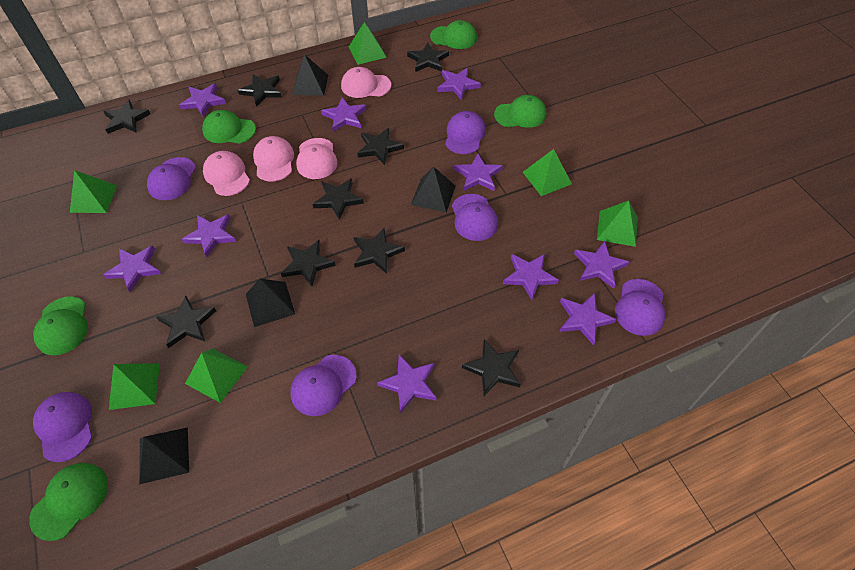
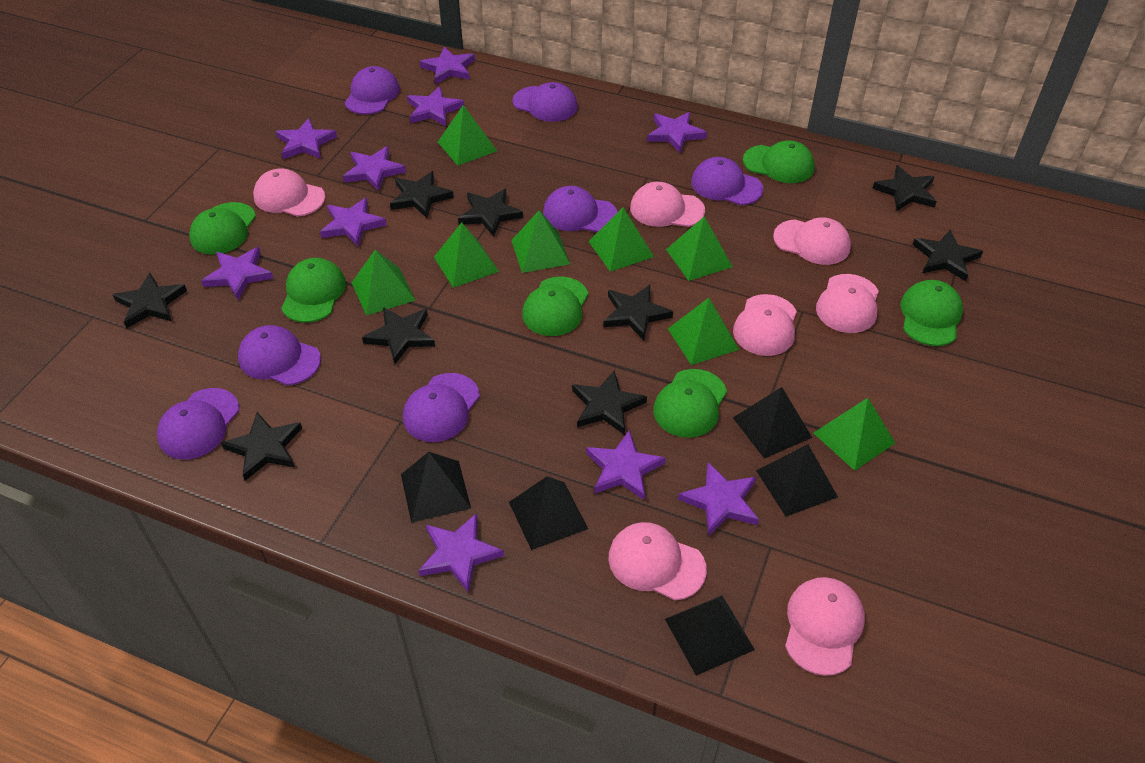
black pyramid: [139,427,189,484] [246,279,295,327] [292,54,328,96] [411,166,456,212] = 4 -> [401,452,471,523] [509,476,588,550] [665,595,755,676] [733,387,812,458] [756,444,838,516] = 5
green cap: [29,463,108,541] [33,296,88,355] [202,110,256,144] [430,20,477,49] [494,95,546,128] = 5 -> [189,202,256,255] [281,258,346,323] [522,276,588,336] [653,369,727,438] [743,141,815,183] [900,280,963,346] = 6
green pyramid: [70,170,117,213] [109,363,160,410] [185,349,248,403] [349,22,387,65] [523,149,572,196] [597,201,638,247] = 6 -> [351,250,416,316] [434,222,499,288] [438,105,497,165] [511,210,570,273] [588,208,654,272] [666,216,733,281] [668,298,739,365] [814,398,895,471] = 8
pink cap: [203,151,250,196] [253,136,294,182] [296,138,338,179] [341,67,391,98] = 4 -> [253,169,325,217] [608,522,707,600] [630,182,705,227] [733,294,797,356] [773,217,851,265] [785,577,865,676] [816,274,879,333] = 7
purple cap: [33,392,92,462] [147,157,196,200] [290,355,357,416] [445,111,486,154] [452,194,498,241] [615,279,665,336] = 6 -> [157,388,239,459] [238,325,321,386] [344,66,400,115] [403,373,480,442] [513,82,578,122] [543,186,617,232] [691,157,763,205] = 7

